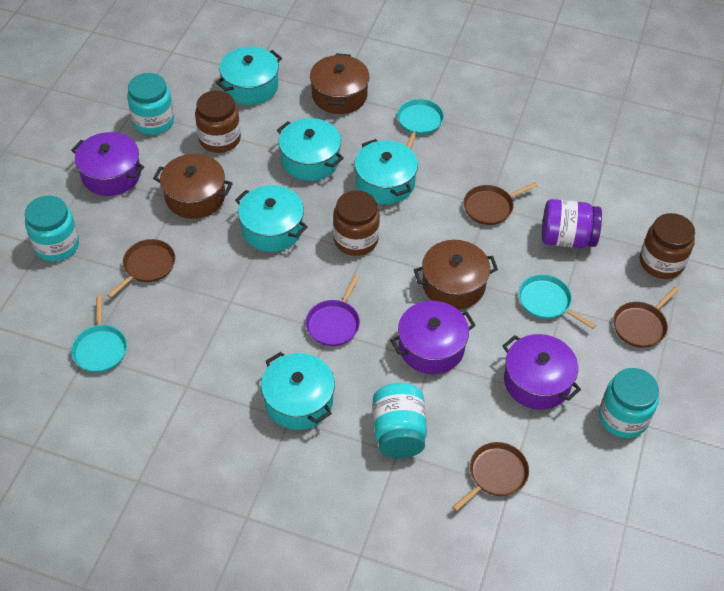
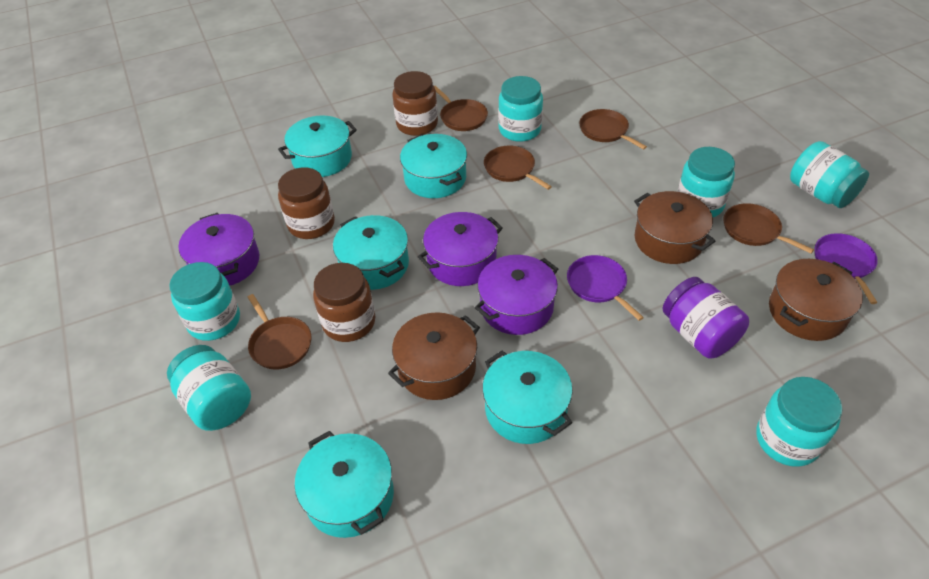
brown pan: [107,239,175,298] [452,442,529,511] [464,182,538,225] [613,286,679,348] = 4 -> [247,294,312,369] [434,86,488,131] [484,146,552,190] [579,109,647,150] [723,203,814,254] = 5
purple pan: [306,275,360,346] = 1 -> [567,255,644,321] [815,233,878,304] = 2
turquoise jar: [25,195,79,261] [127,73,174,135] [373,383,427,458] [599,368,659,438] = 4 -> [167,345,251,431] [169,262,240,341] [498,76,543,142] [677,147,735,217] [756,377,843,467] [790,141,869,208] = 6
turquoise pan: [71,295,127,373] [397,99,444,149] [519,274,596,329] = 3 -> none = 0

